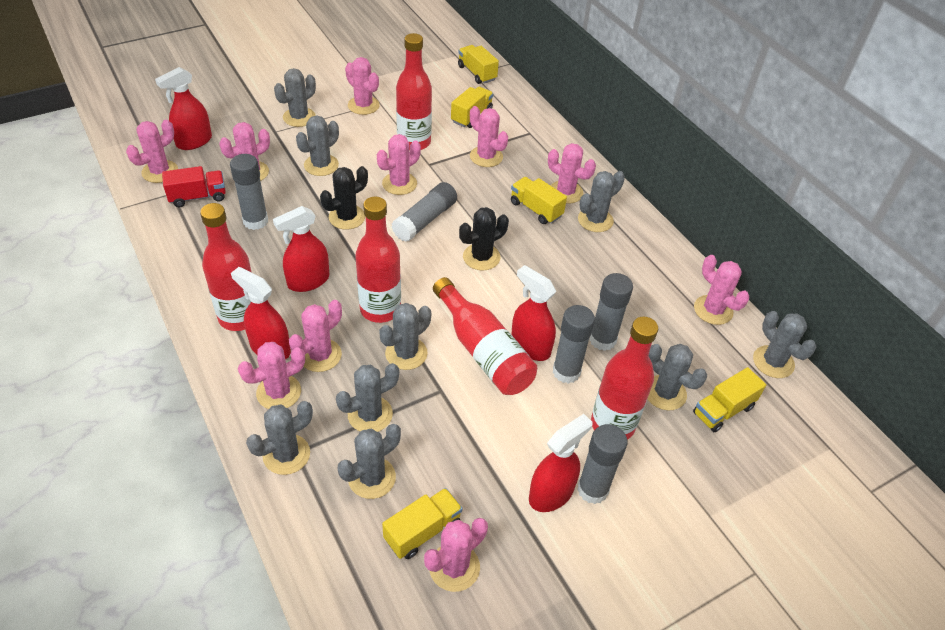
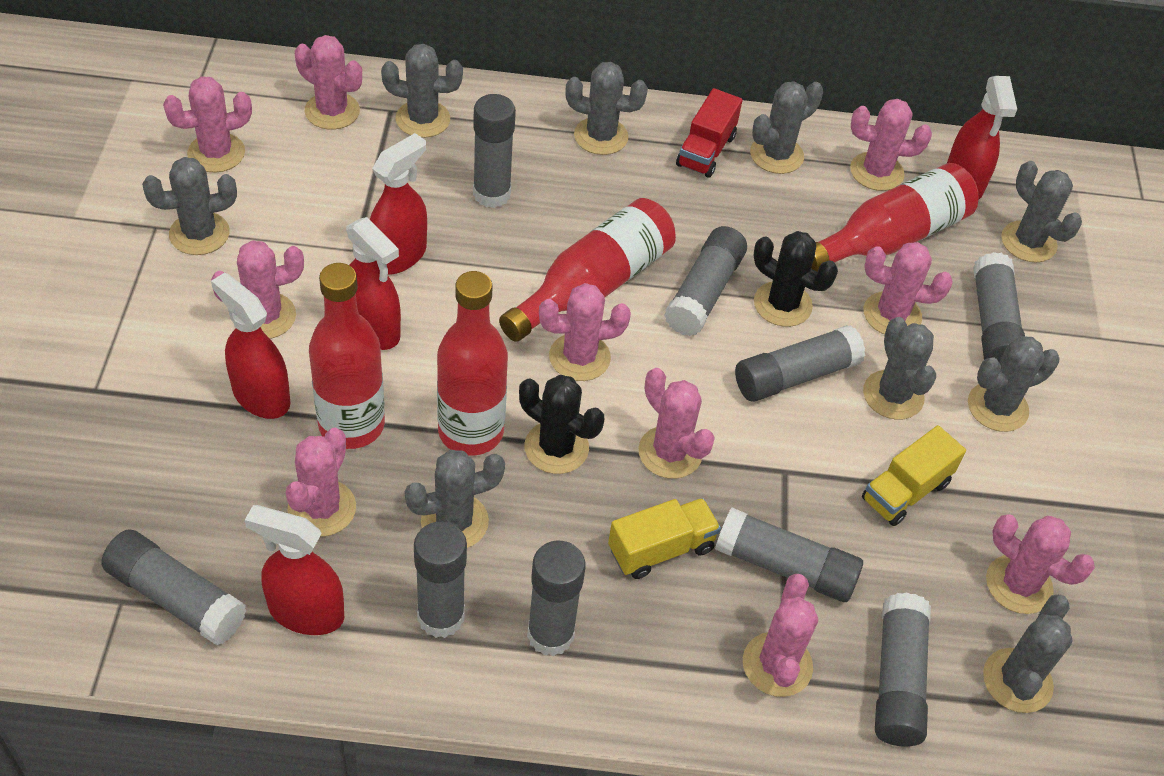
grey glue stick: [230,154,268,230] [392,182,457,242] [553,305,595,384] [577,424,627,504] [589,273,633,351] = 5 -> [101,529,246,646] [414,521,467,638] [473,94,516,208] [527,540,586,656] [664,226,747,336] [715,507,863,602] [735,325,866,402] [875,592,931,747] [973,252,1025,362] = 9
red bottle: [200,203,251,331] [355,197,401,323] [396,33,432,150] [433,277,537,395] [591,317,658,440] = 5 -> [309,263,385,449] [437,271,508,455] [499,198,676,342] [811,163,978,272] = 4
yellow truck: [382,488,462,559] [451,87,493,128] [458,45,499,84] [511,177,567,224] [693,367,766,432] = 5 -> [608,498,721,579] [862,425,966,526] = 2

